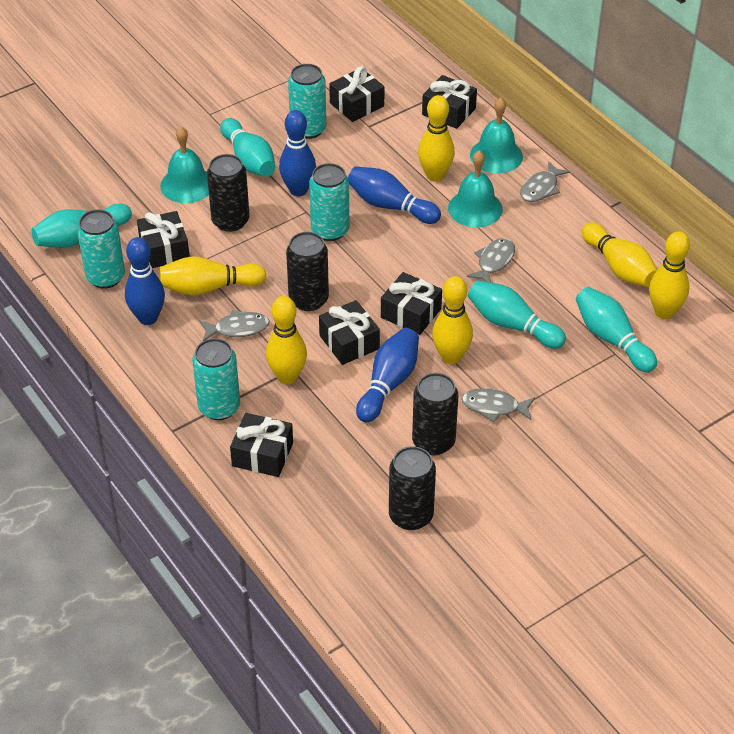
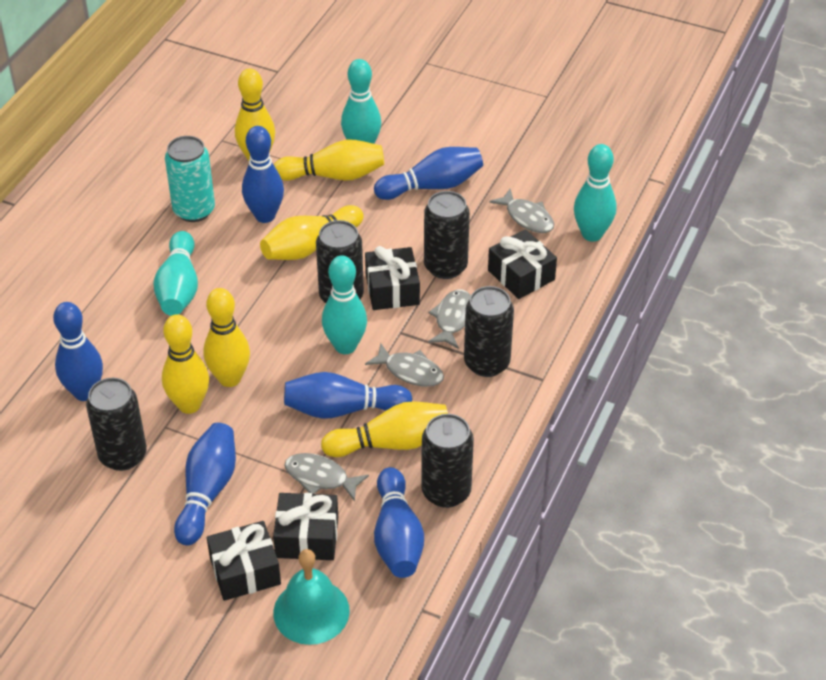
black can: [207,154,250,232] [286,232,329,311] [389,446,436,530] [412,373,458,455] = 4 -> [86,378,147,471] [316,220,364,303] [421,414,474,508] [424,191,470,279] [464,286,514,377] = 5
black gift: [137,211,190,268] [230,413,293,477] [319,300,380,365] [329,66,384,122] [381,272,442,335] [422,75,477,129] = 6 -> [207,521,281,601] [273,493,338,560] [365,246,420,310] [488,229,557,299] = 4
blue bowling pin: [125,237,165,325] [279,110,316,196] [348,166,441,224] [356,328,419,422] = 4 -> [53,302,103,401] [174,423,236,546] [242,126,284,223] [284,372,412,419] [374,147,483,200] [374,467,424,578] = 6
turquoise bell: [160,127,209,203] [448,150,503,227] [470,98,523,174] = 3 -> [273,549,350,645] = 1
turquoise can: [77,209,125,289] [192,338,240,420] [288,64,326,139] [309,163,349,241] = 4 -> [165,136,215,222] = 1

